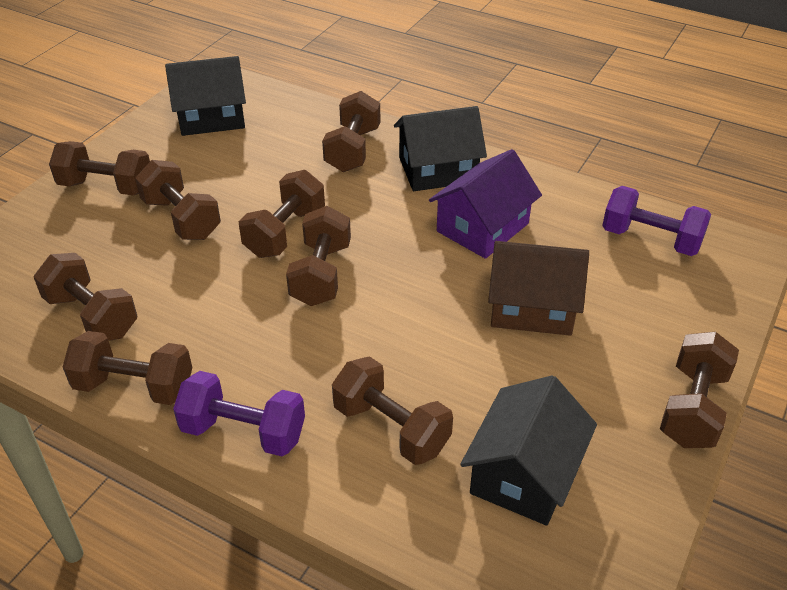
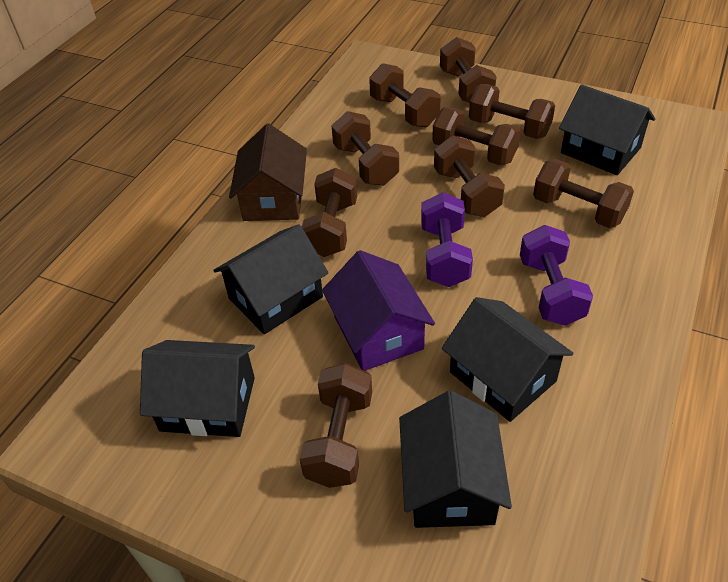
black house: [165,56,246,136] [394,106,487,191] [460,376,597,526] = 3 -> [140,340,255,437] [214,224,328,334] [399,391,512,528] [442,297,573,422] [559,85,655,175] = 5

